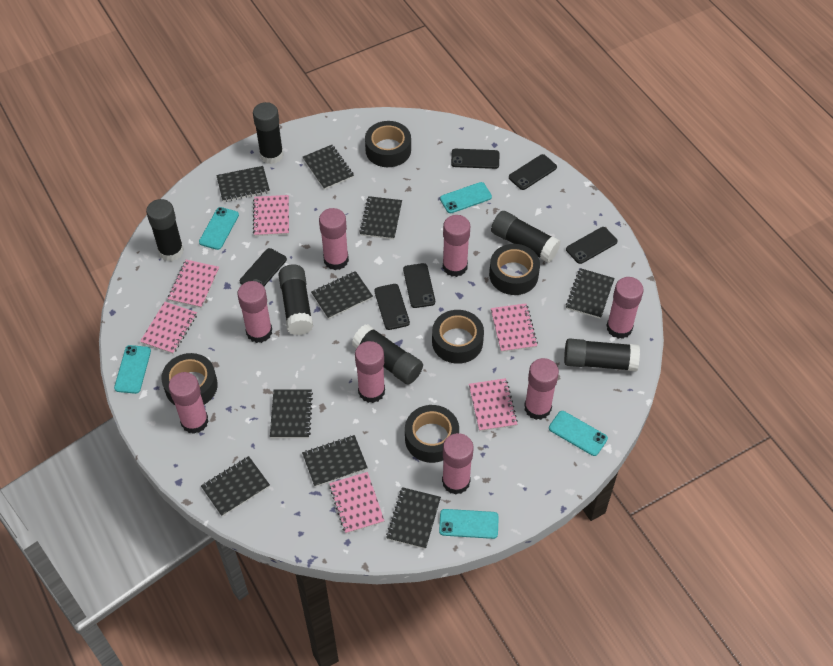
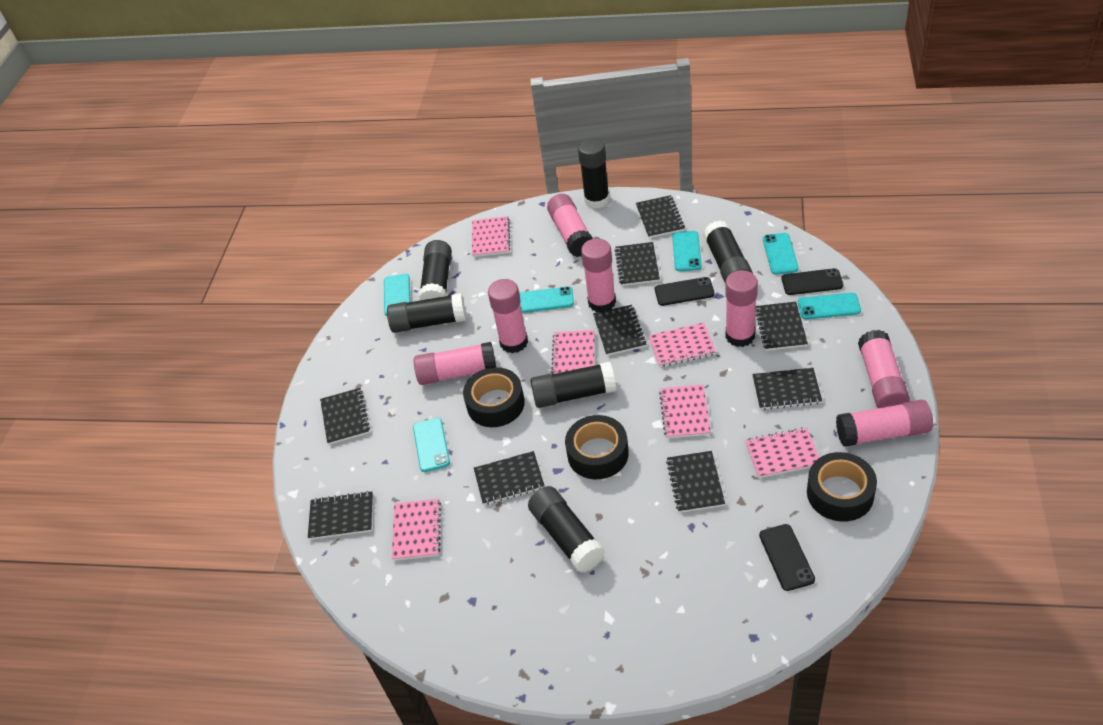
black phone: [240,248,287,286] [374,284,410,330] [403,263,435,308] [451,149,499,169] [509,154,557,190] [566,227,618,264] = 6 -> [655,277,714,306] [759,524,815,591] [782,268,843,295] = 3
black tape: [161,353,218,405] [365,121,411,167] [405,405,459,463] [432,310,484,364] [489,244,540,295] = 5 -> [463,367,525,427] [565,415,629,479] [807,452,877,522] = 3
pink glue stick: [168,372,209,434] [238,281,272,343] [319,208,349,270] [355,341,385,403] [442,433,473,494] [443,215,470,277] [524,358,559,420] [606,277,644,339] = 8 -> [414,342,496,385] [488,279,528,353] [547,194,593,257] [581,238,616,312] [725,270,758,347] [836,400,933,447] [858,330,910,408] = 7
turquoise phone: [114,345,151,394] [199,207,239,250] [439,509,499,539] [440,182,492,213] [549,411,608,456] = 5 -> [384,274,411,316] [413,418,450,472] [519,286,574,313] [672,231,702,271] [763,233,799,275] [798,293,861,319] = 6

